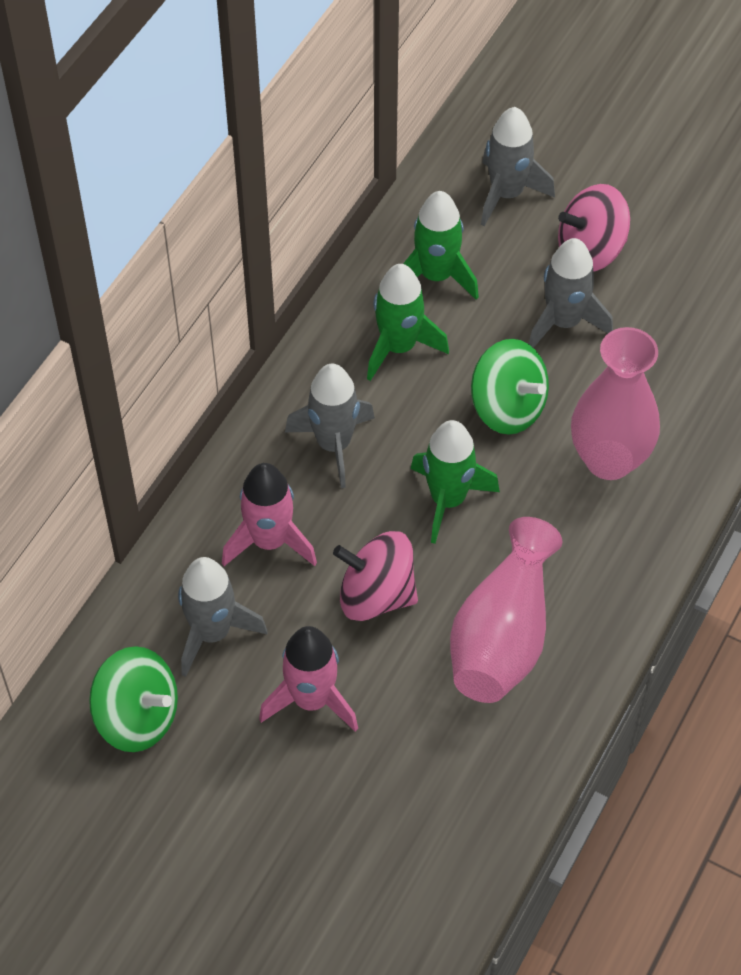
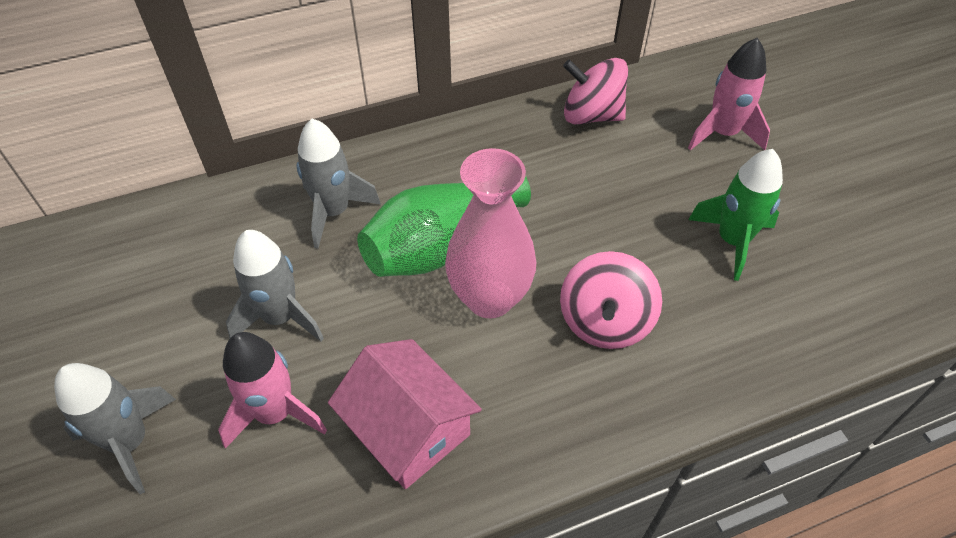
green rocket: [367,264,449,381] [403,191,479,300] [411,420,500,544] = 3 -> [688,149,783,281] = 1
green spinning top: [89,646,178,752] [471,339,549,435] = 2 -> none = 0
green vase: none = 0 -> [357,176,531,277] = 1
grey rocket: [178,557,267,677] [285,364,375,488] [481,107,555,226] [529,238,613,348] = 4 -> [54,363,176,494] [226,230,324,341] [297,119,381,249] = 3
pink house: none = 0 -> [328,339,482,489] = 1
pink vase: [450,517,563,703] [571,327,660,480] = 2 -> [445,148,536,318] = 1

